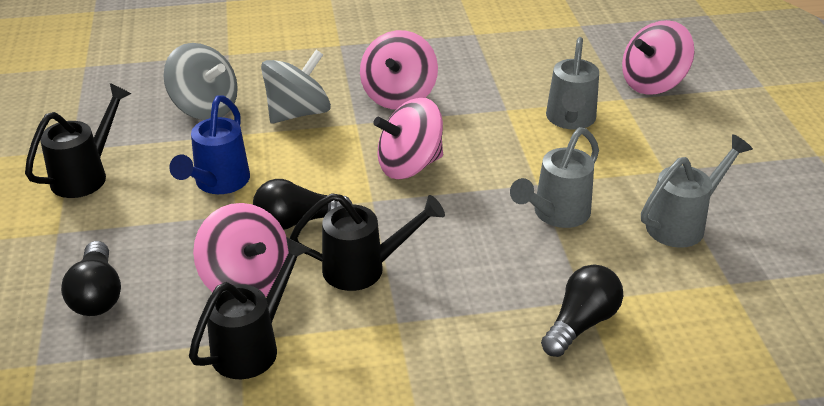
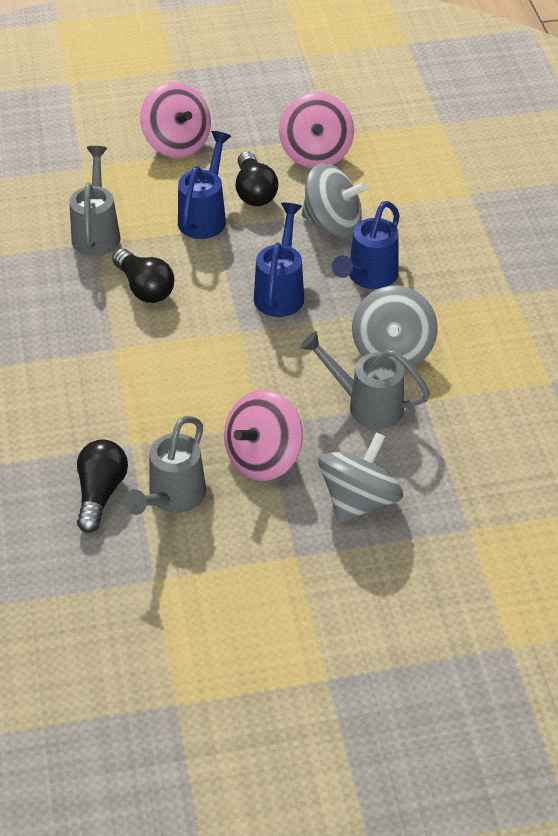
black watering can: [25,83,131,198] [189,237,311,379] [290,193,445,291] = 3 -> none = 0
blue watering can: [169,95,250,194] = 1 -> [178,131,231,239] [254,203,304,317] [332,201,400,289] = 3
grey spinning top: [163,43,238,120] [261,50,331,123] = 2 -> [302,163,367,238] [318,432,403,523] [352,286,438,370] = 3
pink spinning top: [193,203,289,297] [360,30,438,109] [373,98,443,179] [622,20,695,95] = 4 -> [140,82,211,158] [224,390,303,481] [279,92,354,168] = 3

